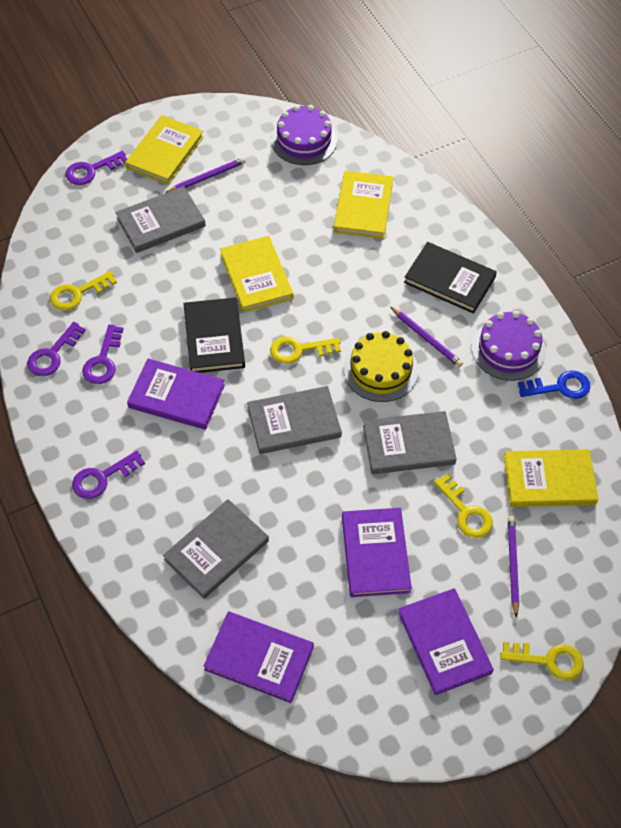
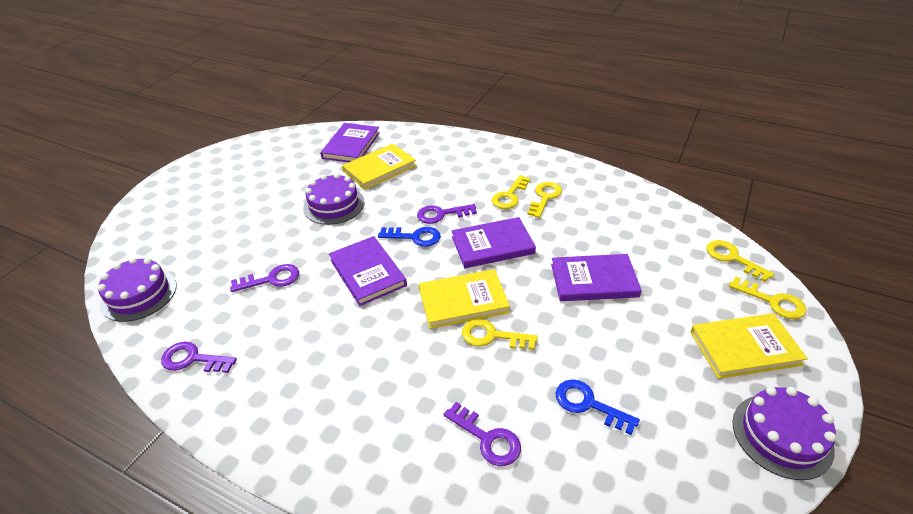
black book: [183,297,245,373] [404,242,497,314] = 2 -> none = 0
blue key: [518,370,590,399] = 1 -> [378,227,441,247] [555,379,640,435] = 2
grey book: [116,186,206,253] [163,499,269,599] [247,386,342,454] [363,411,457,474] = 4 -> none = 0
purple cake: [271,105,337,165] [472,311,546,381] = 2 -> [97,257,177,322] [303,173,365,225] [732,387,836,480] = 3
purple pencil: [165,157,246,193] [391,307,463,367] [508,516,519,618] = 3 -> none = 0
yellow book: [125,115,204,185] [220,236,293,313] [334,171,393,239] [504,449,599,507] = 4 -> [342,144,416,190] [419,269,510,329] [690,313,808,379] = 3
yellow cake: [344,331,418,402] = 1 -> none = 0
yellow key: [50,271,117,311] [270,336,341,364] [434,474,493,538] [500,642,584,681] = 4 -> [462,319,538,350] [492,175,531,209] [527,182,562,218] [707,240,774,282] [729,276,806,319] = 5

